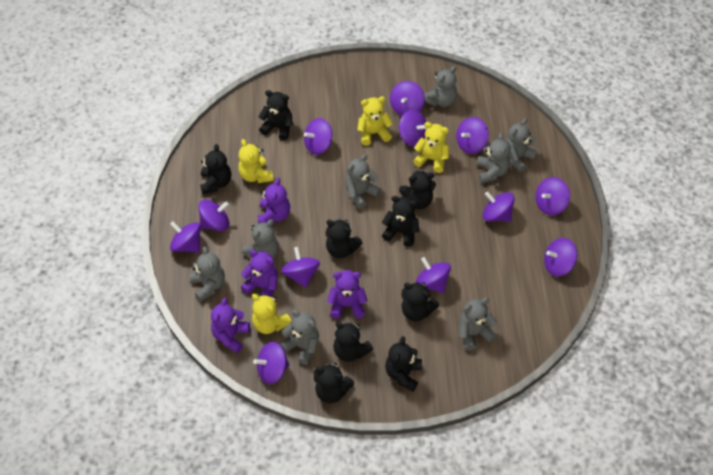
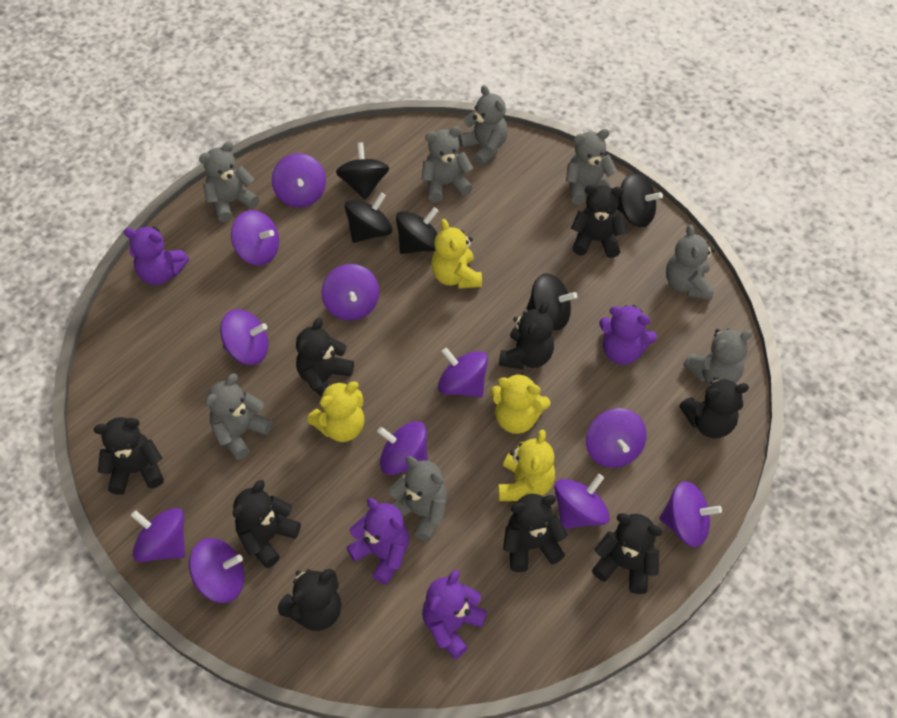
black spinning top: none = 0 -> [336,142,389,200] [344,193,392,243] [396,207,438,254] [527,273,577,330] [617,173,663,227] = 5
purple spinning top: [170,221,201,252] [198,200,229,231] [253,342,289,384] [281,247,320,288] [304,118,332,155] [390,81,425,116] [399,110,427,146] [415,257,451,293] [456,117,489,154] [482,192,514,222] [535,177,570,215] [544,238,577,277] = 12 -> [131,508,185,562] [189,538,245,603] [220,309,268,365] [231,210,279,266] [272,153,326,208] [321,264,379,321] [377,421,428,475] [438,347,488,397] [554,474,610,529] [586,408,647,468] [659,481,722,547] = 11

